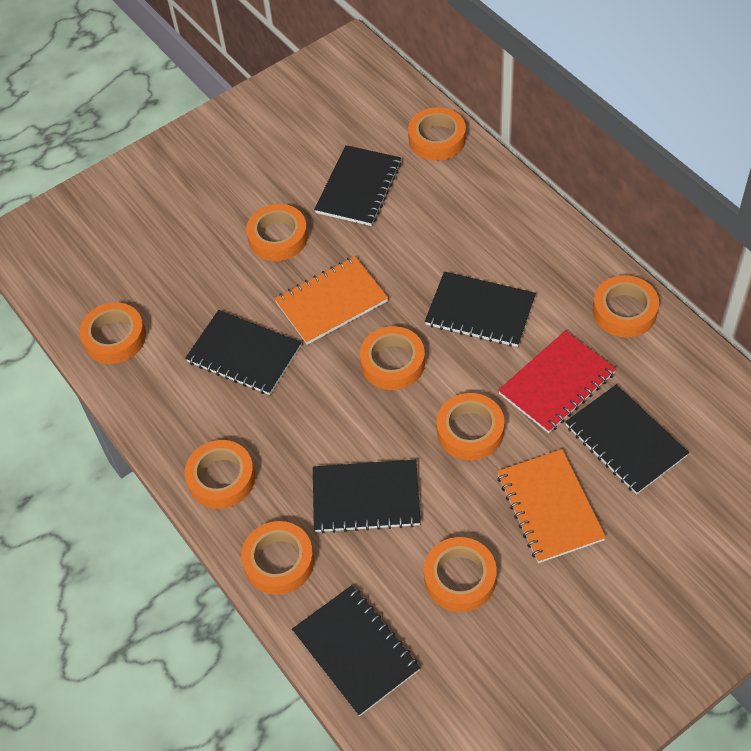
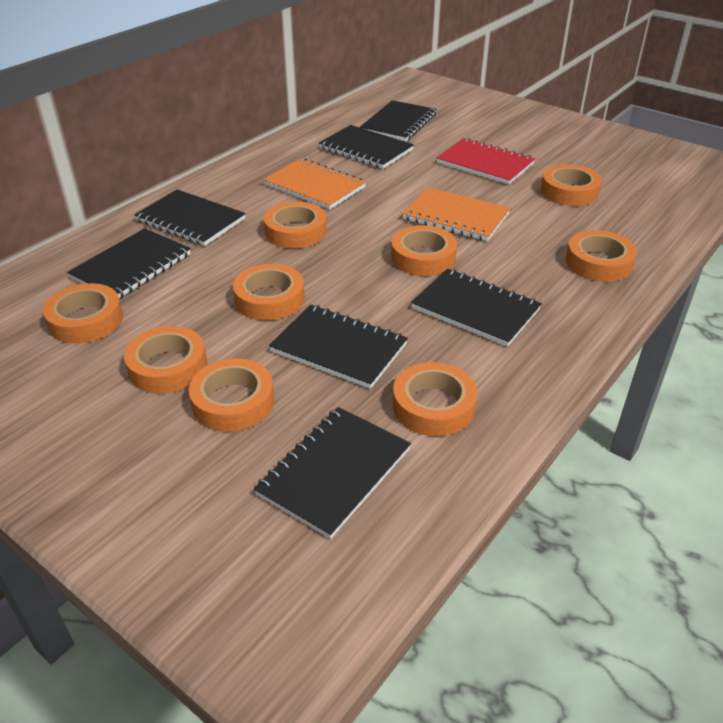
black notebook: [185,310,301,395] [292,585,420,716] [313,460,421,533] [314,145,401,226] [425,272,536,347] [565,385,689,495] = 6 -> [67,228,191,298] [134,189,246,246] [254,407,411,539] [269,305,408,389] [319,125,414,169] [360,100,437,142] [411,269,542,347] = 7

